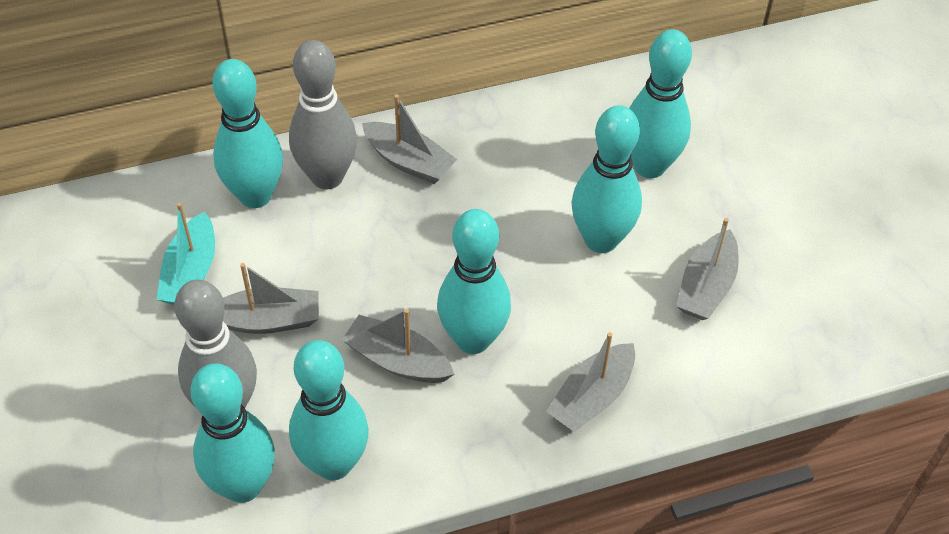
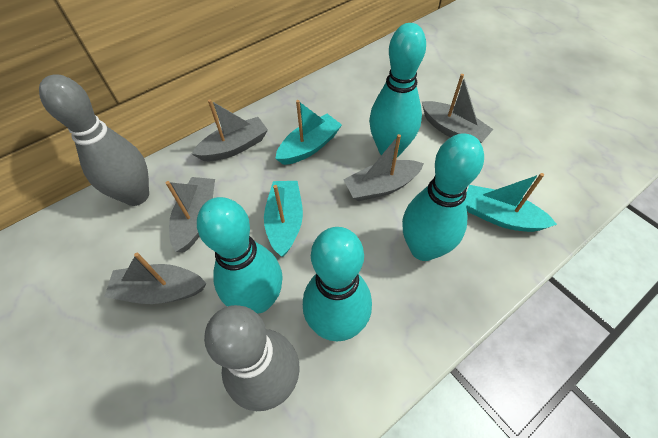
turquoise boat: [157,203,215,305] = 1 -> [264,181,303,257] [275,100,342,165] [465,173,557,232] = 3
turquoise bowling pin: [190,363,275,503] [212,59,283,208] [289,340,369,480] [437,209,511,354] [571,105,642,253] [629,29,692,178] = 6 -> [197,197,283,314] [303,227,372,342] [369,23,426,157] [402,133,484,261] = 4

